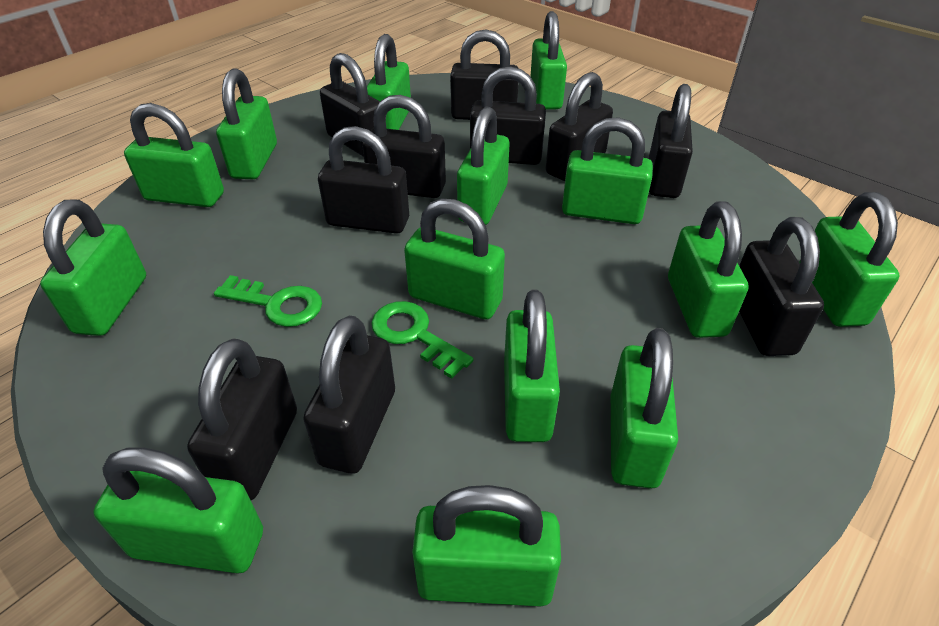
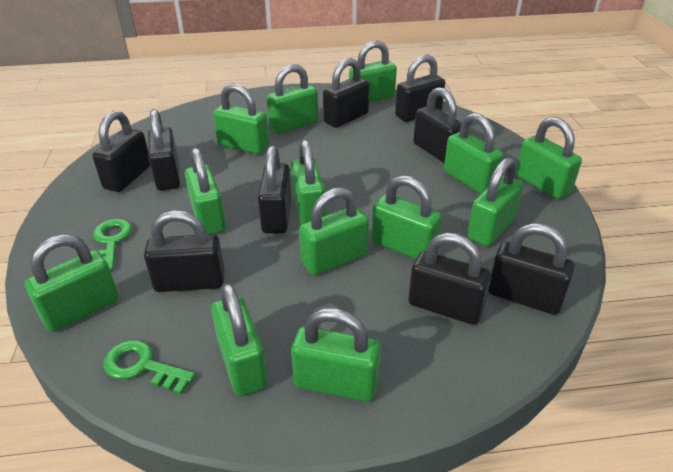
black padlock: [187,338,297,500] [303,315,395,474] [318,126,409,234] [320,53,380,157] [362,95,446,198] [450,29,519,120] [470,66,546,165] [546,72,613,181] [649,84,693,198] [739,217,824,356] = 10 -> [92,111,150,192] [144,210,225,292] [148,109,180,191] [258,146,292,234] [323,58,369,128] [395,55,445,122] [408,233,491,325] [413,87,462,163] [488,223,575,315] = 9
green padlock: [40,199,146,336] [93,447,263,574] [124,103,224,207] [216,69,277,179] [367,34,411,130] [404,198,505,319] [412,485,561,607] [457,106,509,225] [504,290,560,442] [530,11,567,110] [562,117,653,224] [611,328,678,489] [668,201,749,338] [799,192,900,327] = 14 -> [25,234,119,332] [185,147,226,234] [211,283,268,396] [213,83,269,154] [267,64,318,134] [291,139,326,225] [291,308,381,402] [299,187,369,276] [349,40,397,103] [372,175,442,259] [444,113,503,194] [467,157,523,246] [516,117,582,199] = 13

